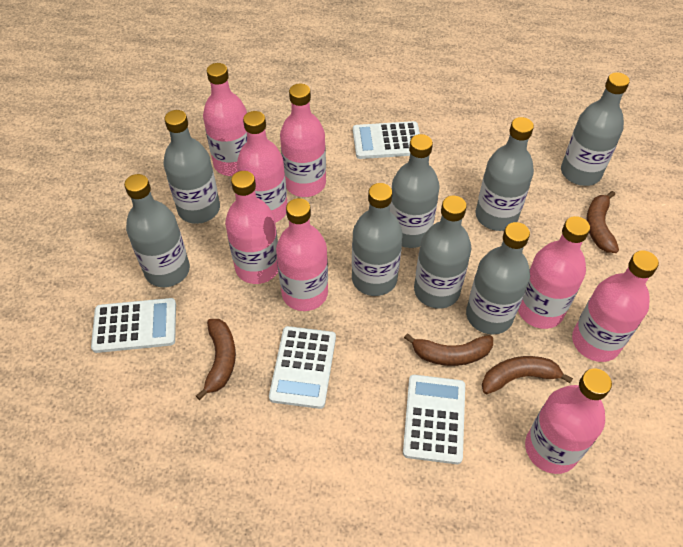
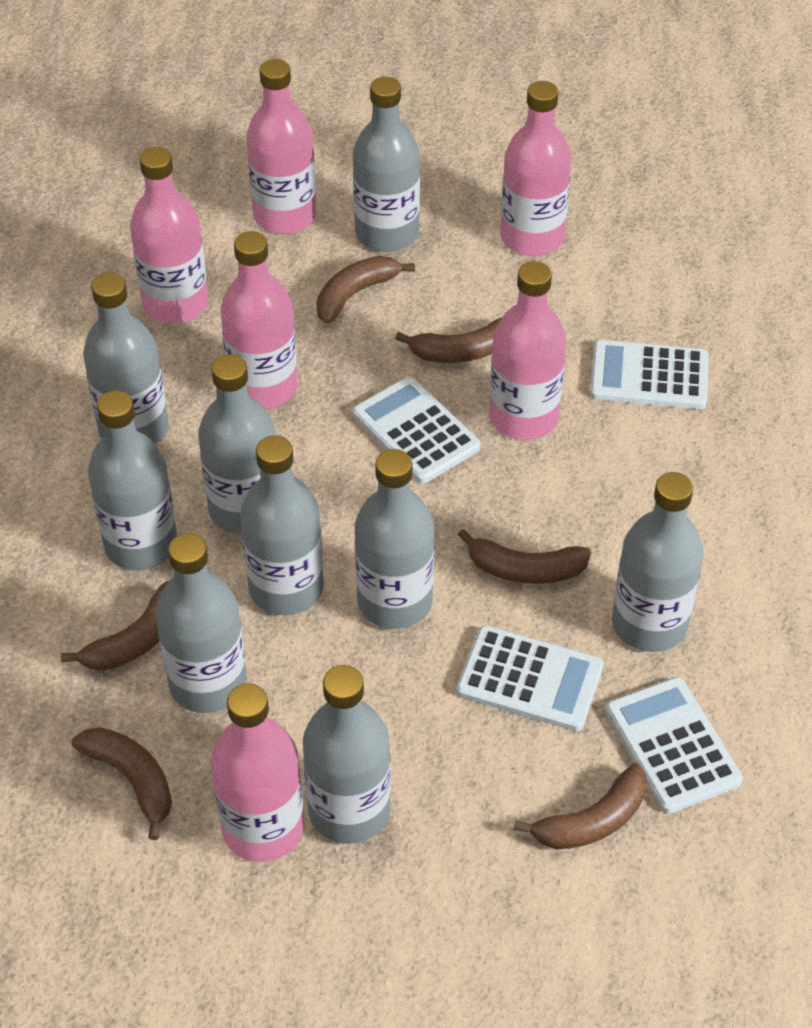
brown banana: [196,319,236,400] [404,333,493,366] [482,356,573,394] [586,191,619,253] = 4 -> [61,581,169,671] [72,727,172,840] [316,256,415,324] [395,317,502,363] [458,529,591,584] [514,763,647,849] = 6
grey bottle: [124,174,190,287] [163,110,220,224] [352,183,403,296] [390,134,440,248] [414,196,471,309] [466,222,530,334] [476,117,534,231] [561,72,630,186] = 8 -> [83,273,168,444] [88,390,177,570] [156,533,247,713] [198,354,275,534] [240,435,324,615] [303,665,391,844] [353,77,420,252] [355,449,434,629] [612,472,703,652] = 9
pink bottle: [203,63,247,176] [225,171,278,284] [237,111,288,223] [276,198,328,311] [280,83,326,197] [518,216,590,329] [525,369,612,474] [572,250,659,362] = 8 -> [130,147,208,324] [211,683,304,862] [220,231,298,409] [246,59,316,234] [489,261,566,440] [500,81,572,256] = 6

